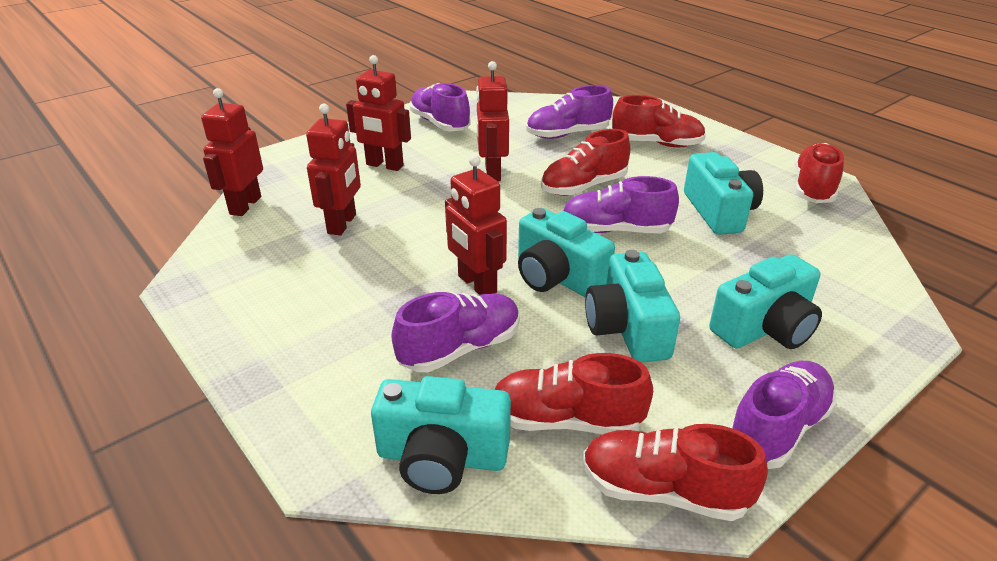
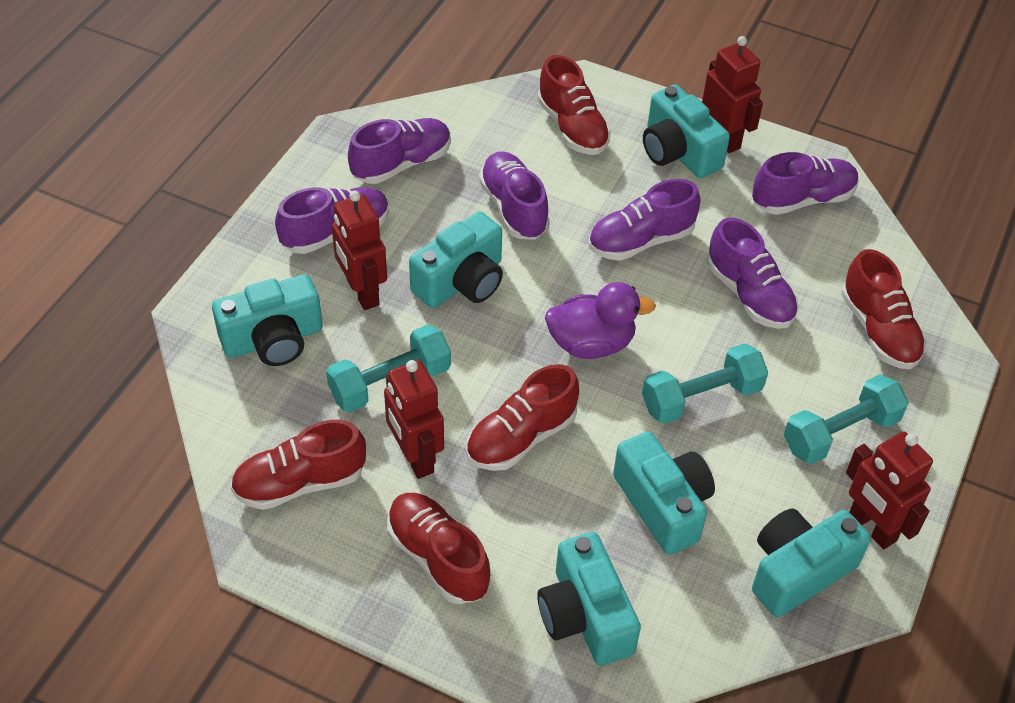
purple duck: none = 0 -> [545,282,656,359] = 1
purple shoe: [392,292,520,372] [410,83,471,131] [526,85,613,139] [563,176,679,233] [729,361,837,469] = 5 -> [275,187,389,254] [348,118,451,184] [479,152,550,240] [588,179,700,261] [707,218,798,329] [752,152,859,215] = 6
red robot: [201,88,263,216] [306,104,361,235] [346,55,411,171] [445,155,507,295] [476,61,509,181] = 5 -> [332,191,387,310] [384,360,444,479] [702,36,763,153] [846,431,933,549] = 4
turquoise camera: [371,376,511,494] [518,208,615,297] [585,250,680,363] [684,152,763,235] [709,254,822,349] = 5 -> [212,274,323,366] [409,211,503,308] [537,532,641,666] [613,431,715,555] [643,85,730,178] [752,508,871,617] = 6
turquoise dumbbell: none = 0 -> [326,325,451,412] [642,343,768,424] [784,374,909,464] = 3

